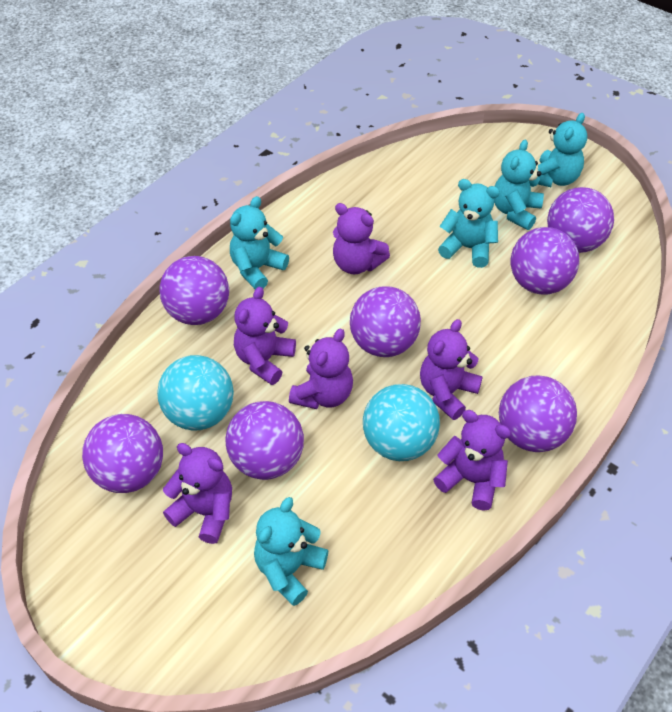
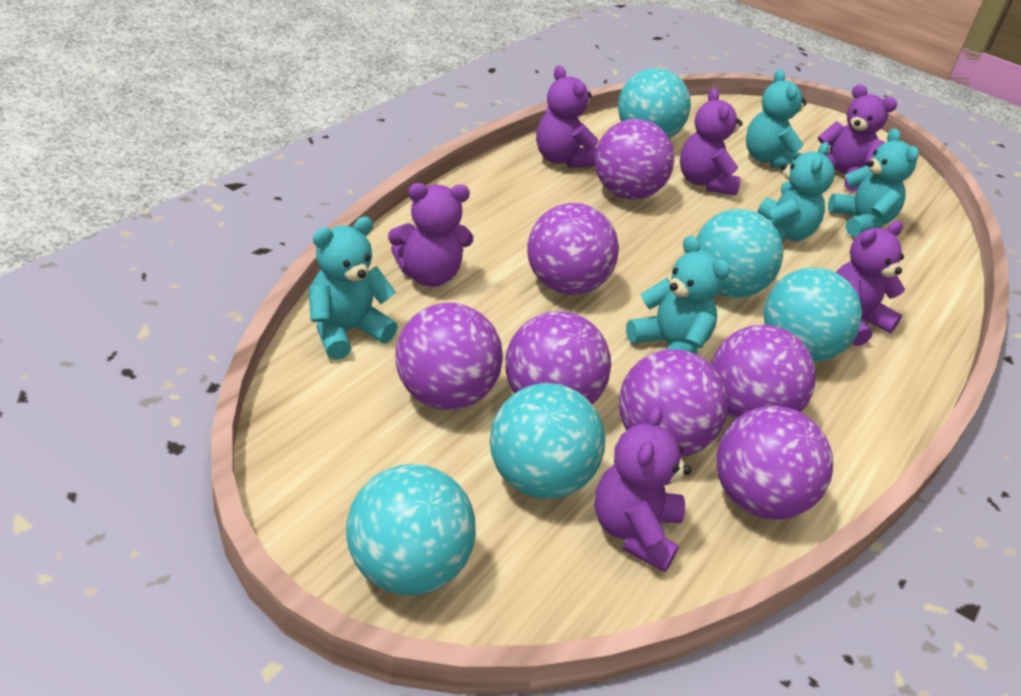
turquoise ball: [157,355,234,431] [363,384,440,461] = 2 -> [346,464,476,595] [490,383,605,499] [618,68,691,138] [696,209,783,298] [764,267,862,362] = 5

